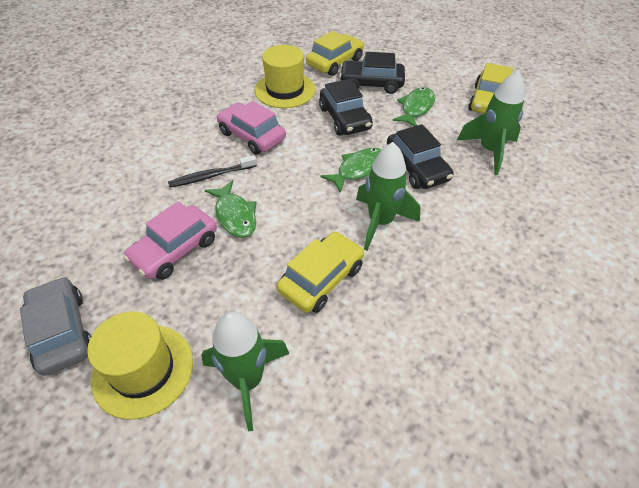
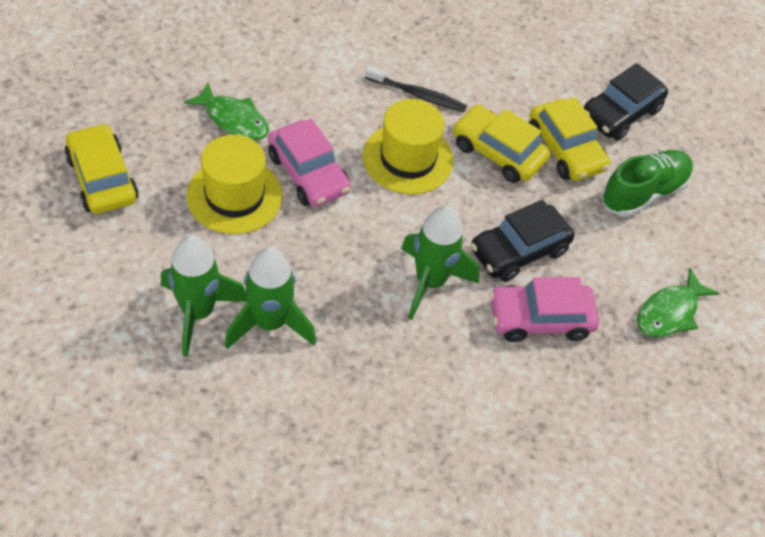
black car: [319,79,373,136] [339,52,405,94] [387,124,453,189] = 3 -> [471,200,574,282] [583,63,668,141] = 2
green fish: [205,180,257,238] [320,148,382,193] [392,87,435,126] = 3 -> [184,82,269,140] [637,268,720,337] = 2
green shoe: none = 0 -> [601,150,693,217] = 1
grey car: [20,277,91,376] = 1 -> none = 0

